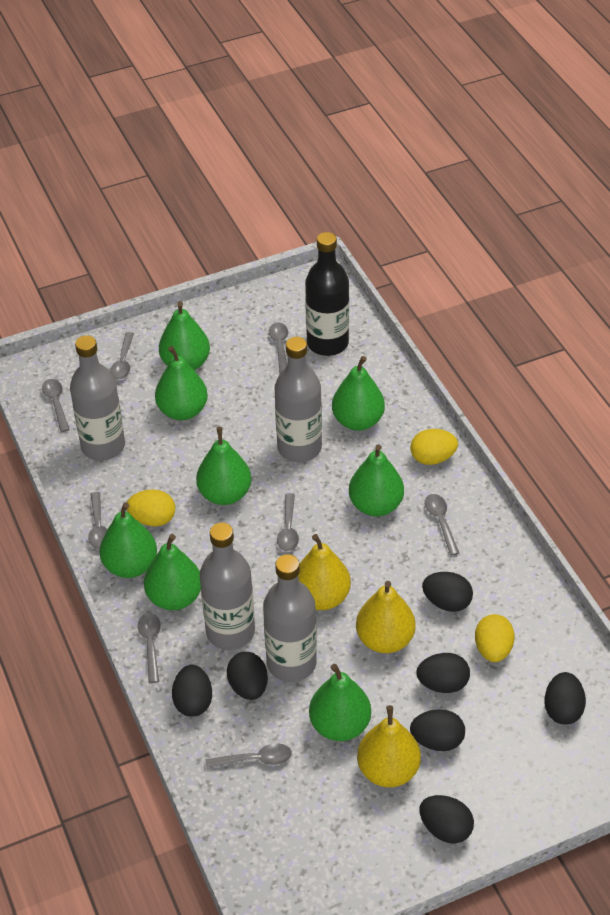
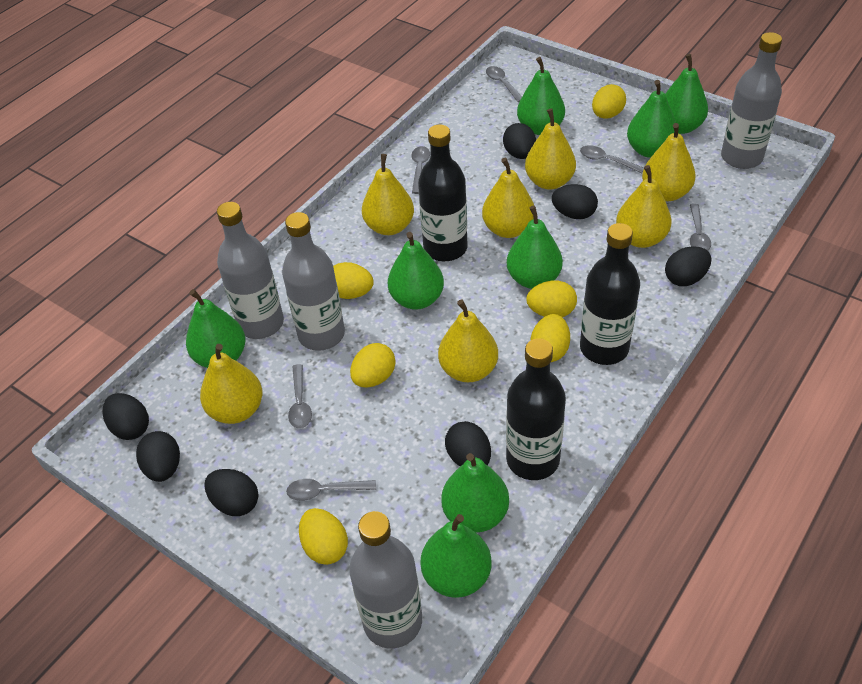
black bottle: [305,232,349,356] = 1 -> [418,124,468,261] [506,338,566,480] [580,223,640,365] = 3
grey spoon: [42,379,70,432] [88,492,107,549] [110,332,134,380] [138,613,161,683] [206,743,292,769] [269,322,288,373] [277,493,299,552] [425,494,459,556] = 8 -> [286,479,376,501] [288,364,312,429] [411,146,430,194] [486,66,522,102] [580,145,644,173] [690,204,711,251] = 6
yellow egg: [127,489,175,527] [410,429,458,465] [475,614,515,662] = 3 -> [299,508,348,565] [333,262,374,299] [350,343,395,388] [526,281,577,317] [531,314,570,362] [592,84,626,119] = 6
yellow pear: [298,534,351,610] [356,581,416,653] [357,705,421,787] = 3 -> [200,344,262,424] [362,154,414,235] [438,299,498,382] [482,158,534,238] [525,109,576,190] [616,165,671,248] [642,123,696,201] = 7

